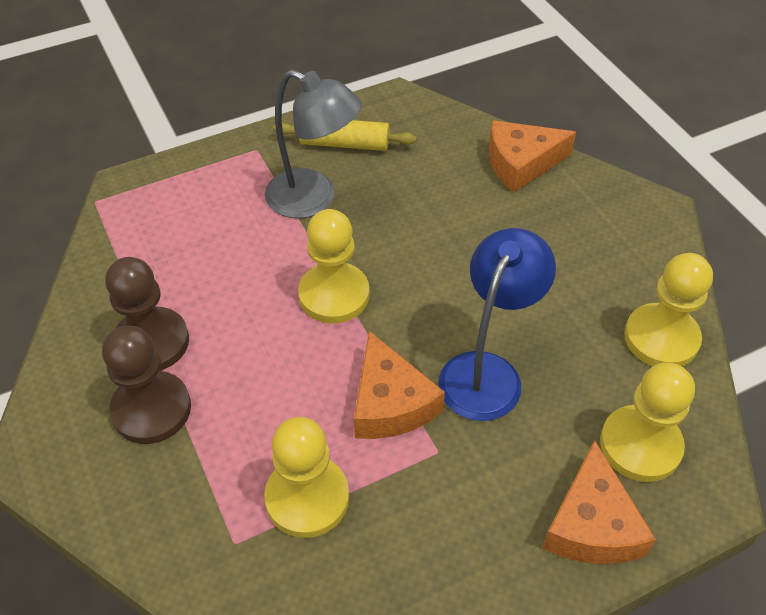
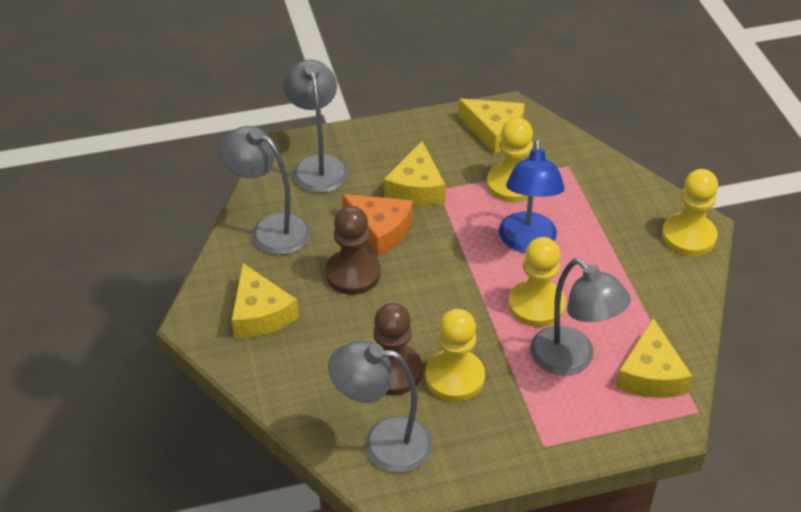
grey lamp: [265,69,362,218] = 1 -> [219,126,310,255] [284,60,348,193] [328,340,432,473] [530,258,631,375] = 4
orange cheese: [354,331,445,439] [489,120,576,193] [542,440,656,564] = 3 -> [342,194,413,256] = 1
yellow cheese: none = 0 -> [232,263,299,338] [384,141,446,206] [458,99,525,154] [616,318,692,398] = 4
yellow rolling pin: [273,120,417,151] = 1 -> none = 0

